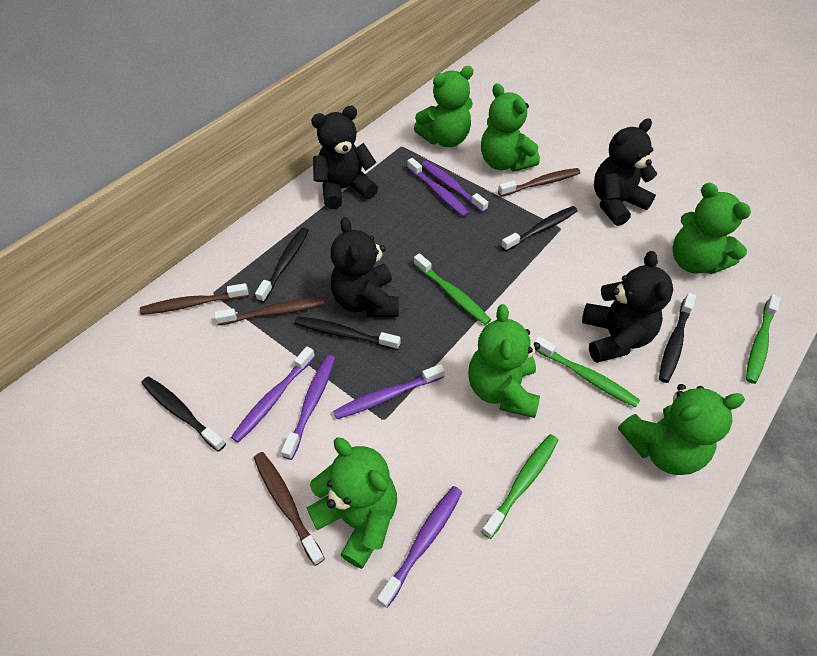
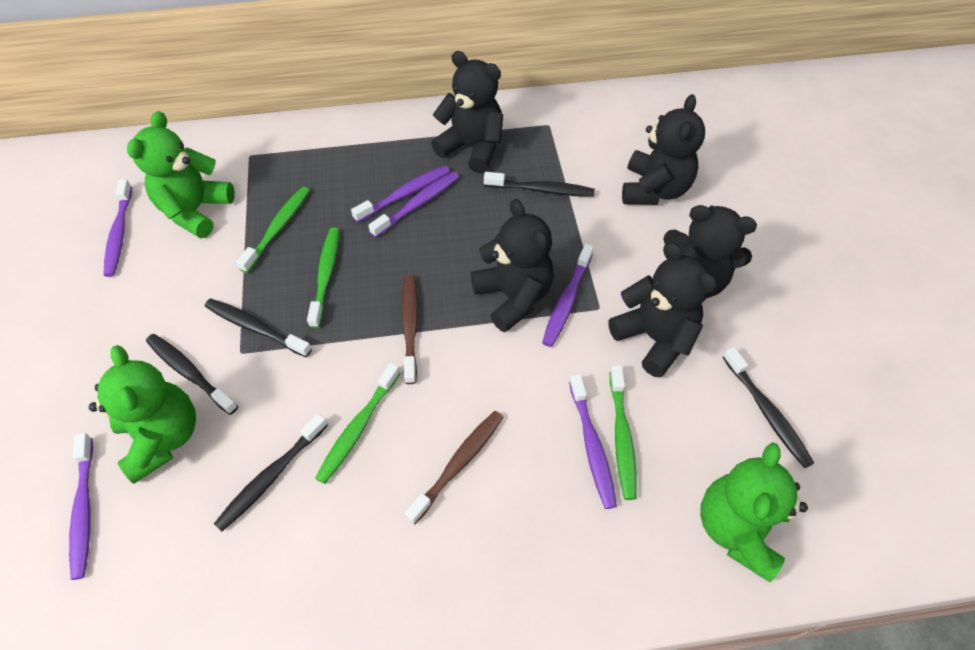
black teddy bear: [311,106,378,209] [331,217,399,317] [582,251,673,363] [594,118,657,226] = 4 -> [431,51,503,173] [471,199,554,332] [608,242,717,378] [622,94,705,205] [663,205,757,298] = 5
brown toothbrush: [140,283,249,315] [214,298,325,325] [254,452,325,566] [498,168,581,197] = 4 -> [401,274,418,384] [405,411,504,524] = 2
green teddy bear: [306,438,397,569] [414,66,473,147] [468,304,540,418] [481,83,540,172] [618,384,745,475] [673,183,751,274] = 6 -> [89,345,196,484] [127,111,235,239] [700,442,808,582] = 3

